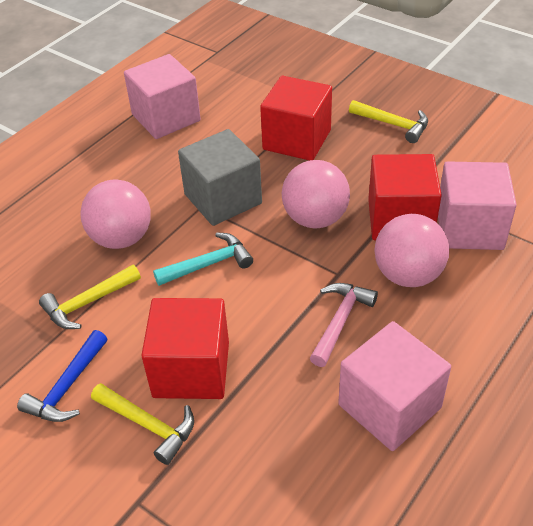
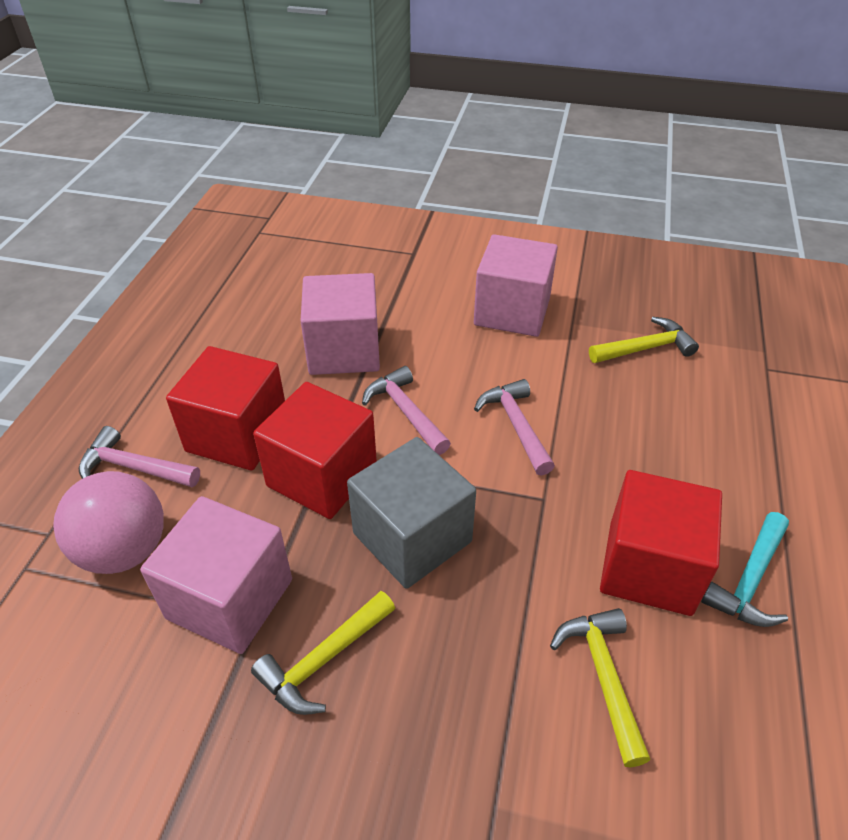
blue hammer: [17,330,108,422] = 1 -> none = 0
pink ball: [80,180,151,249] [282,160,350,228] [374,214,449,287] = 3 -> [53,471,164,574] = 1
pink hammer: [310,283,378,367] = 1 -> [79,426,200,487] [362,366,451,455] [474,379,555,475] = 3

